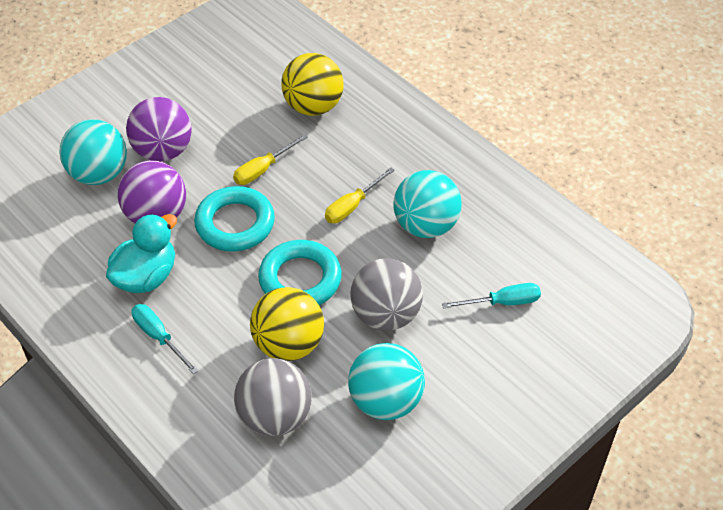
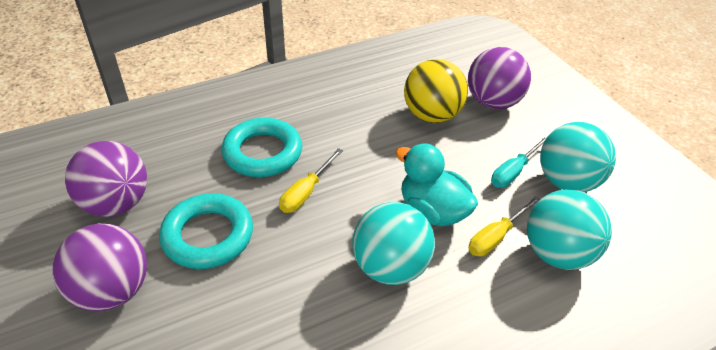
grey ball: [234,358,312,437] [350,258,423,331] = 2 -> none = 0
purple ball: [117,160,186,223] [126,97,192,162] = 2 -> [53,224,147,311] [65,141,147,217] [468,47,531,109] = 3
turquoise screwdriver: [131,304,198,374] [442,283,541,309] = 2 -> [491,136,548,188] = 1
yellow ball: [250,287,324,361] [281,53,344,116] = 2 -> [404,59,468,123] = 1

